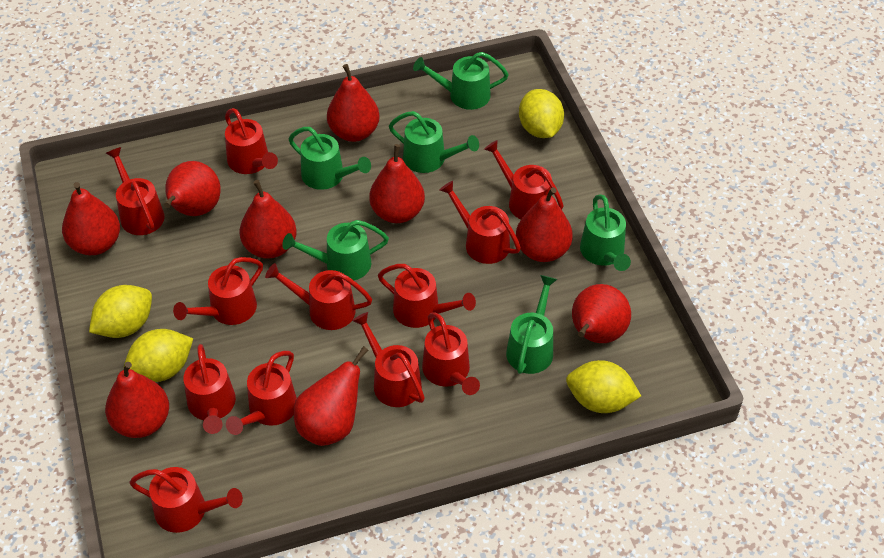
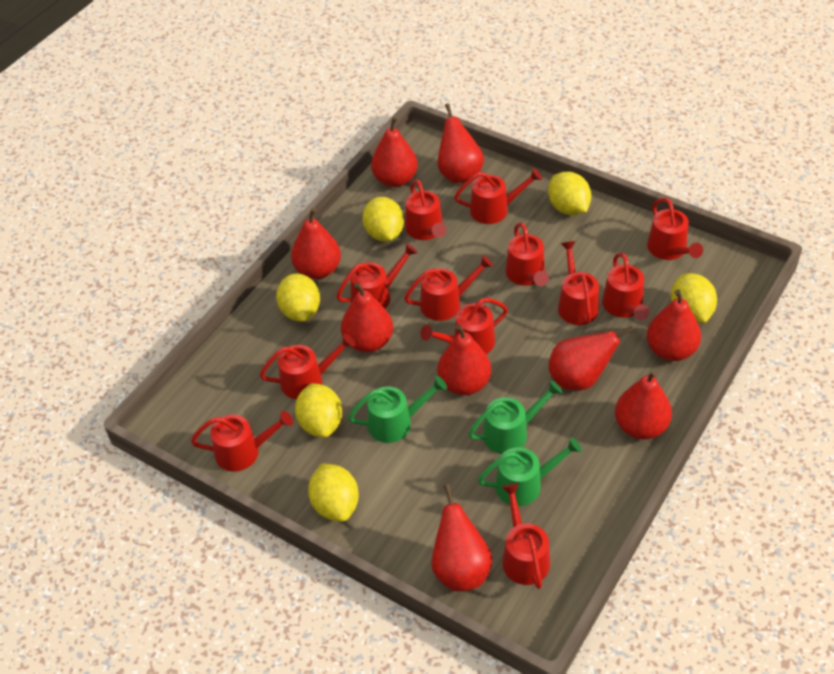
green watering can: [282,220,389,280] [289,127,371,190] [389,111,479,173] [413,52,509,110] [506,275,557,374] [580,194,631,271] = 6 -> [348,376,447,443] [468,380,562,454] [478,437,582,506] = 3
yellow lemon: [89,285,152,338] [124,329,193,382] [519,89,564,138] [566,360,641,413] = 4 -> [276,273,320,322] [295,383,342,438] [308,463,359,522] [362,197,404,242] [548,172,591,215] [671,273,717,323] = 6

